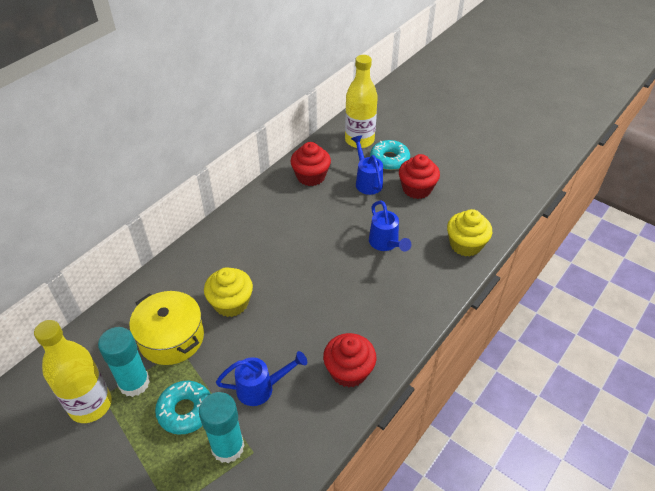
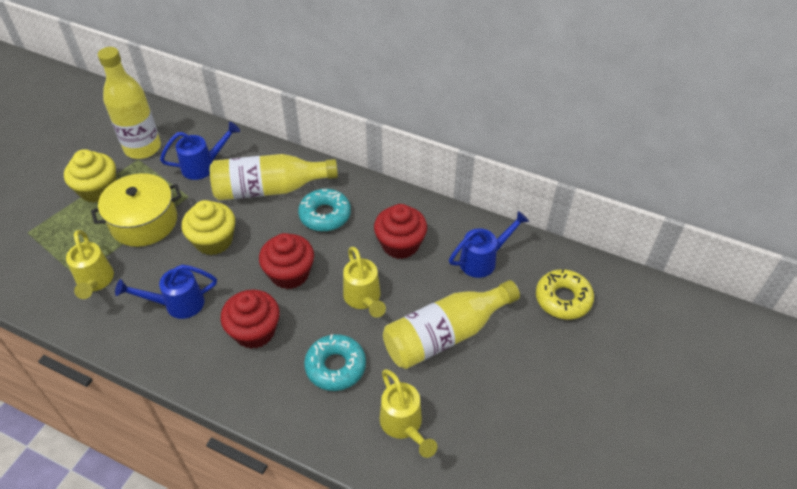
turquoise glue stick: [98,327,150,397] [199,392,245,463] = 2 -> none = 0
yellow bottle: [34,320,112,423] [345,55,378,148] = 2 -> [98,47,161,159] [210,154,338,200] [383,280,520,369] = 3
yellow donut: none = 0 -> [536,269,594,319] = 1
yellow watering can: none = 0 -> [66,230,114,299] [343,247,386,318] [380,369,437,458] = 3

